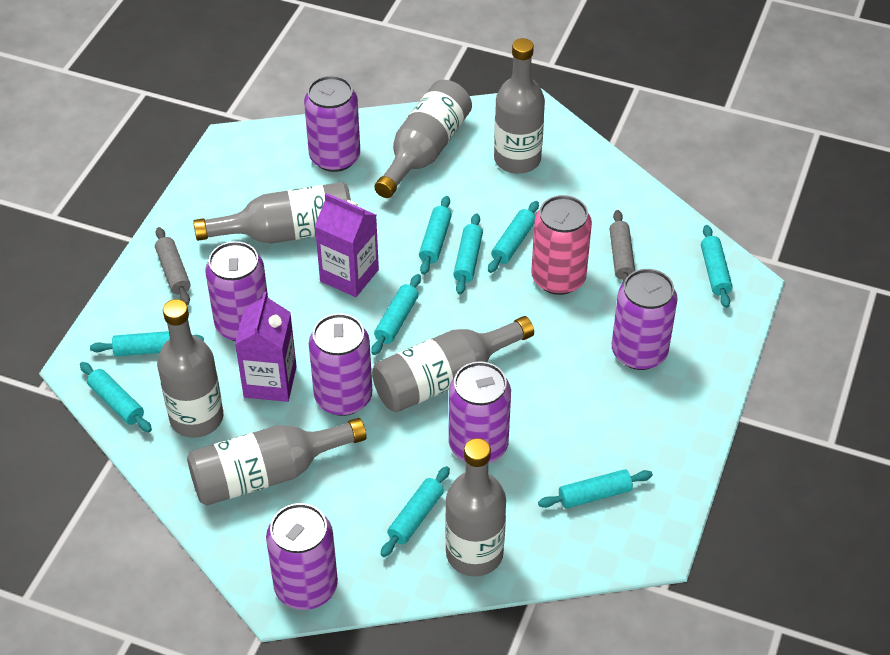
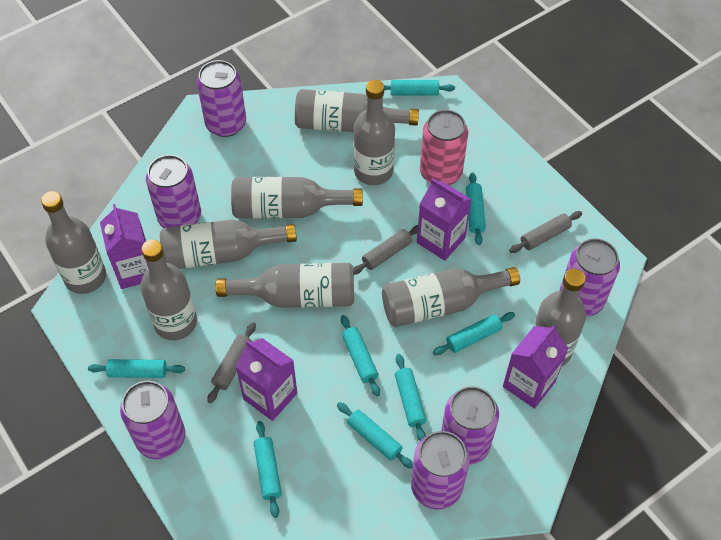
grey bottle: [157,299,223,438] [187,418,367,506] [193,182,351,244] [372,316,534,412] [374,80,472,198] [445,438,506,577] [494,38,545,174] = 7 -> [41,191,106,294] [140,240,197,340] [160,219,297,269] [216,263,354,308] [231,177,363,219] [295,89,419,132] [353,80,395,185] [382,267,520,327] [533,269,586,366] = 9
grey rolling pin: [155,227,191,305] [610,210,635,284] = 2 -> [207,322,256,403] [353,225,418,275] [509,211,582,253] = 3
purple carton: [235,292,297,402] [315,193,379,297] = 2 -> [100,204,149,289] [236,338,297,421] [417,178,472,261] [503,325,569,409] = 4
turquoise rolling pin: [80,362,152,432] [90,331,204,357] [371,274,421,355] [381,466,450,557] [419,196,452,275] [453,213,483,295] [488,201,539,273] [538,469,653,508] [701,225,732,308] = 9 -> [88,359,185,378] [254,421,282,518] [337,402,413,469] [341,315,380,396] [384,80,455,95] [395,354,426,441] [433,312,515,355] [466,172,486,245] = 8

